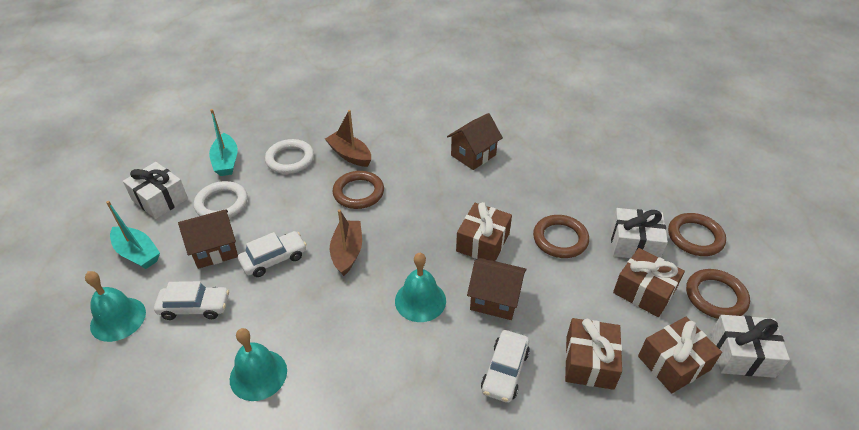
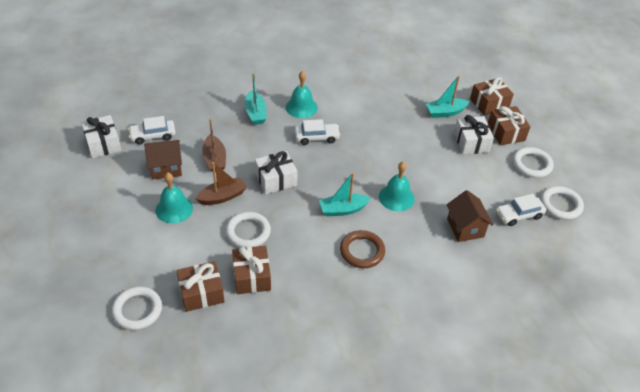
brown house: [178,209,238,269] [447,113,503,170] [467,258,527,320] = 3 -> [144,140,182,179] [446,190,493,242] = 2
brown ring: [332,171,384,209] [533,215,589,258] [668,213,726,256] [686,269,750,319] = 4 -> [340,230,385,268] = 1
turquoise boat: [106,201,160,269] [209,109,238,176] = 2 -> [244,73,267,125] [319,172,371,216] [426,75,469,118] = 3
white ring: [194,181,248,218] [265,139,314,174] = 2 -> [112,287,162,330] [226,212,271,248] [513,147,554,178] [541,186,584,220] = 4

